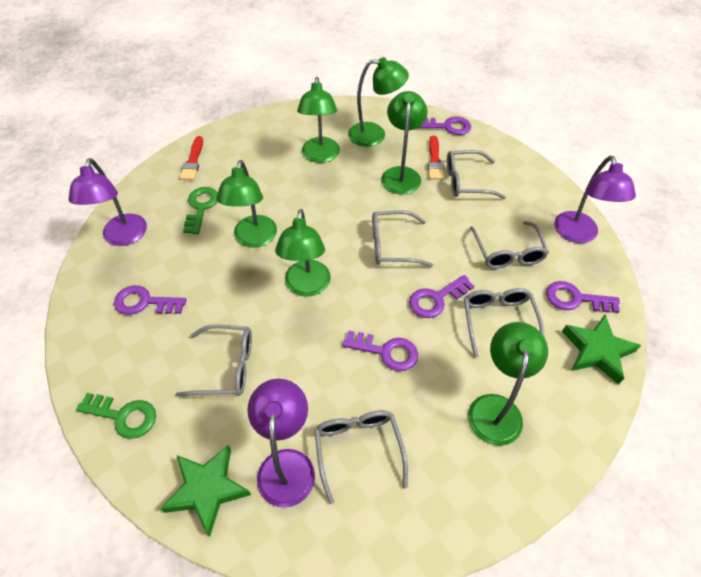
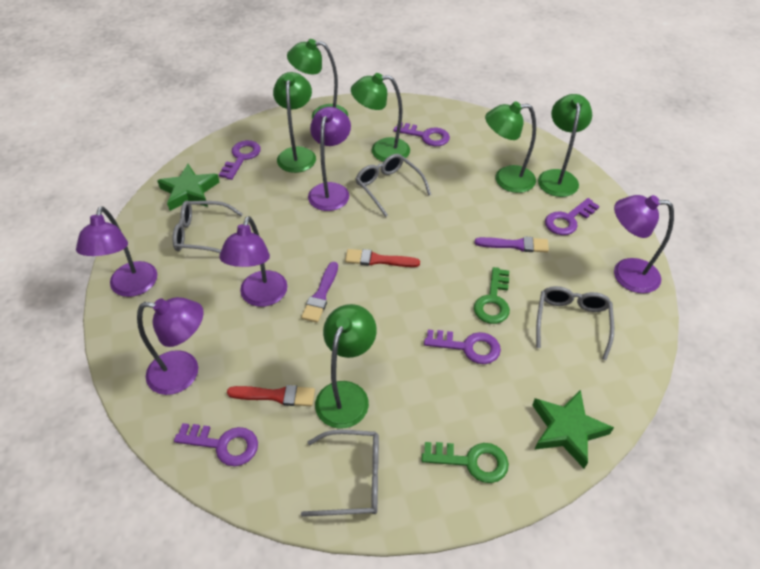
grey glasses: [176,324,252,396] [314,410,408,504] [372,210,433,267] [447,150,506,199] [464,288,544,357] [470,221,549,269] = 6 -> [173,201,243,253] [301,430,379,517] [356,154,431,217] [536,286,614,360] = 4
purple brush: none = 0 -> [301,262,338,323] [475,236,549,253] = 2
purple lamp: [68,158,147,246] [247,379,315,508] [554,156,636,243] = 3 -> [76,206,157,297] [137,297,204,395] [219,216,287,307] [308,107,351,211] [614,195,674,293] = 5

